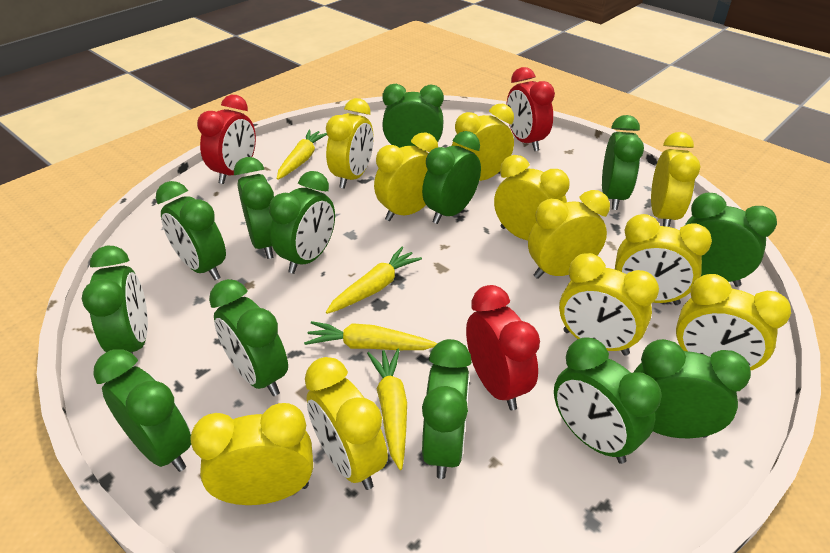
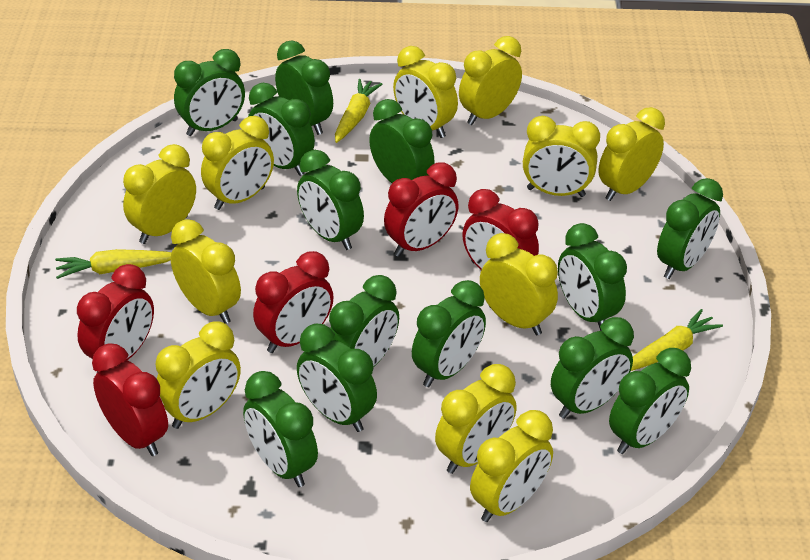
red clock: [197,95,256,184] [466,285,540,410] [506,67,555,151] = 3 -> [77,264,154,372] [92,343,168,456] [253,251,334,353] [384,162,458,257] [463,189,539,270] = 5
yellow carrot: [277,130,327,180] [304,321,437,350] [326,247,422,314] [367,349,407,470] = 4 -> [55,249,172,279] [335,79,383,143] [631,309,723,371] = 3

